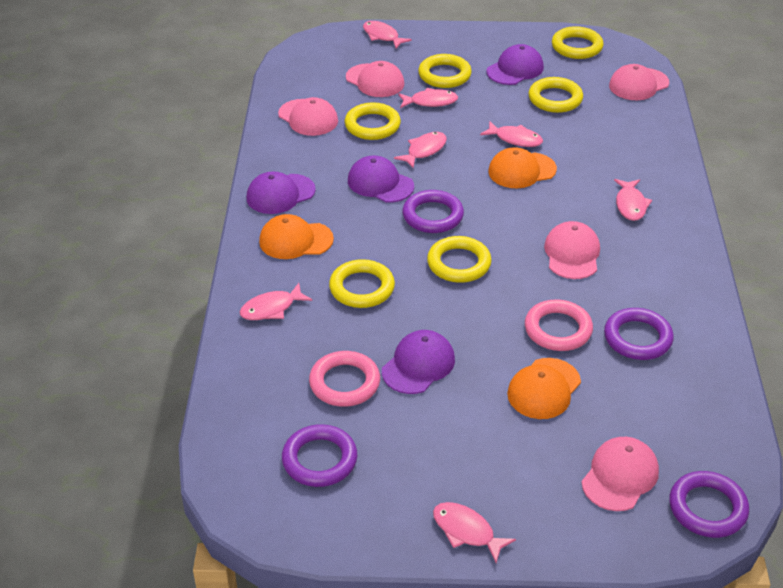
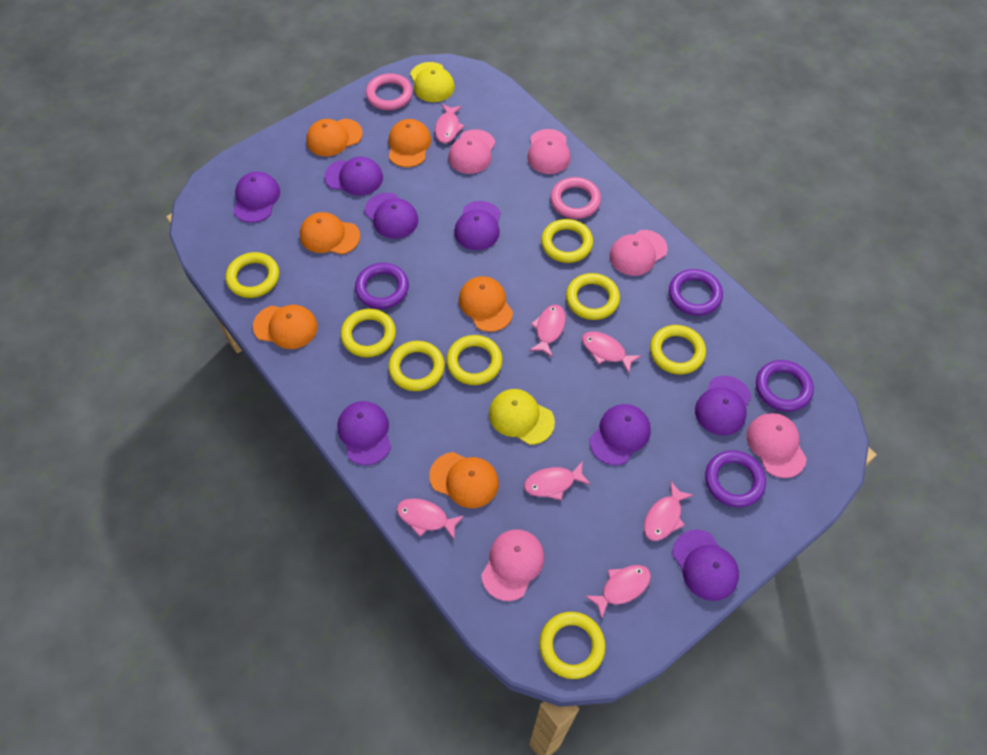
orange cap: [259,214,334,259] [488,147,557,188] [507,358,581,419] = 3 -> [253,305,318,349] [300,212,360,254] [306,118,363,156] [389,119,431,167] [429,452,499,508] [459,276,513,332] = 6
purple cap: [246,172,316,214] [348,156,414,203] [382,330,455,394] [486,44,544,85] = 4 -> [233,172,280,223] [324,157,383,196] [337,401,391,465] [365,193,418,239] [454,201,501,250] [590,404,651,465] [672,530,739,601] [695,376,751,436] = 8
yellow cap: none = 0 -> [410,62,455,102] [489,389,555,445] = 2
yellow ring: [329,259,395,308] [345,102,401,140] [418,54,472,88] [427,236,492,283] [529,77,583,113] [552,26,604,59] = 6 -> [226,252,279,298] [340,309,396,357] [388,341,445,391] [446,335,503,385] [539,612,606,679] [541,219,593,263] [566,273,620,320] [650,325,706,375] = 8

